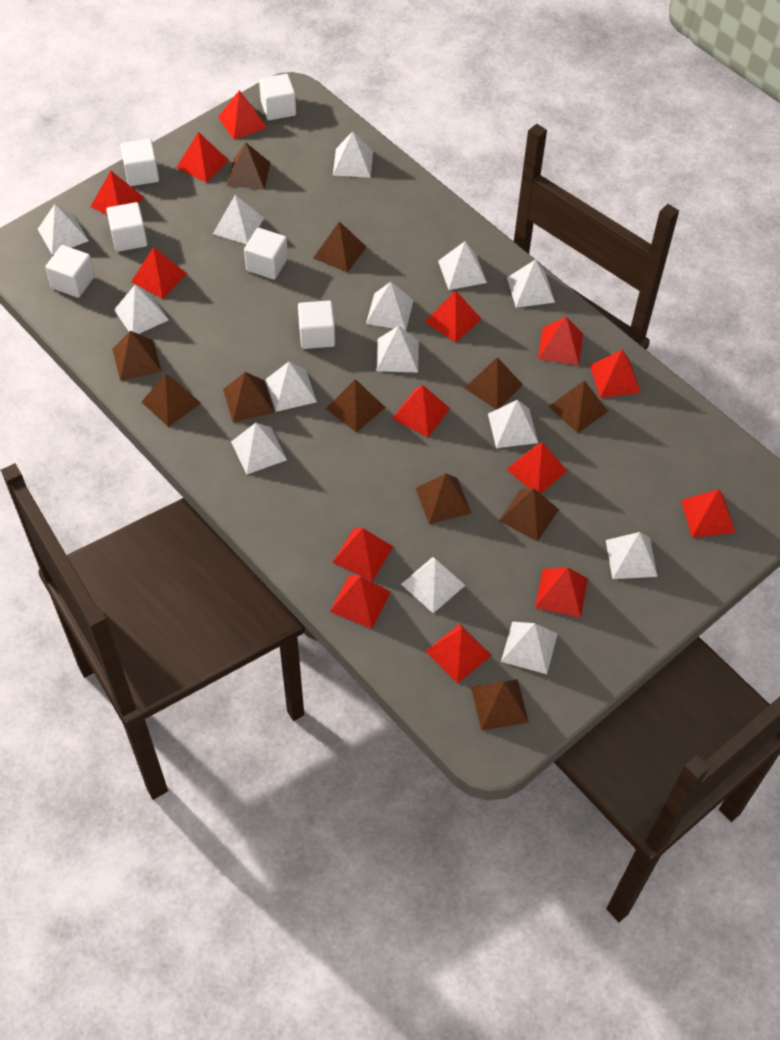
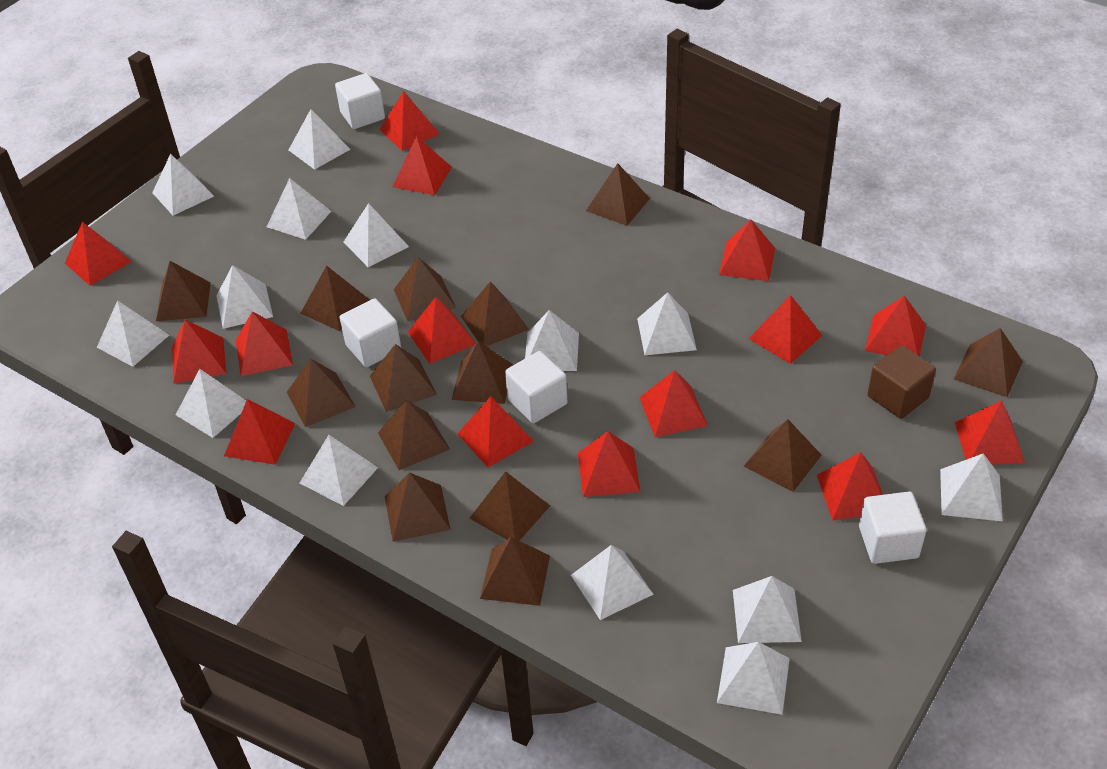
brown cube: none = 0 -> [867,345,936,419] = 1
brown pyramid: [112,331,162,381] [142,373,201,427] [223,372,274,422] [227,143,271,190] [313,221,366,273] [326,379,386,432] [416,473,471,524] [465,357,523,410] [471,679,529,731] [499,488,559,542] [548,380,608,433] = 11 -> [156,261,211,321] [287,359,356,427] [301,266,370,331] [370,344,437,412] [378,400,450,470] [385,472,451,542] [394,257,456,322] [452,341,513,404] [461,281,529,346] [470,471,550,541] [480,537,550,606] [586,163,650,226] [744,419,822,492] [954,328,1023,397] = 14
red pyramid: [90,171,144,215] [131,247,187,299] [176,132,229,183] [218,90,267,140] [330,575,391,629] [332,528,394,581] [392,385,450,437] [425,290,481,343] [425,624,492,684] [506,442,567,494] [535,567,588,618] [538,317,583,365] [590,350,641,398] [681,489,735,538] = 14 -> [65,222,132,286] [172,320,226,384] [224,399,295,465] [236,311,293,376] [380,91,439,151] [393,136,452,195] [408,297,475,364] [457,397,534,467] [578,431,640,497] [639,370,708,437] [719,220,775,281] [748,295,822,364] [817,452,883,521] [865,296,926,356] [955,401,1025,465] = 15
white cube: [45,245,95,298] [106,202,148,252] [120,139,159,186] [244,228,288,280] [259,74,296,120] [298,300,335,349] = 6 -> [335,73,385,129] [340,298,401,367] [505,351,567,423] [859,492,926,564] = 4

